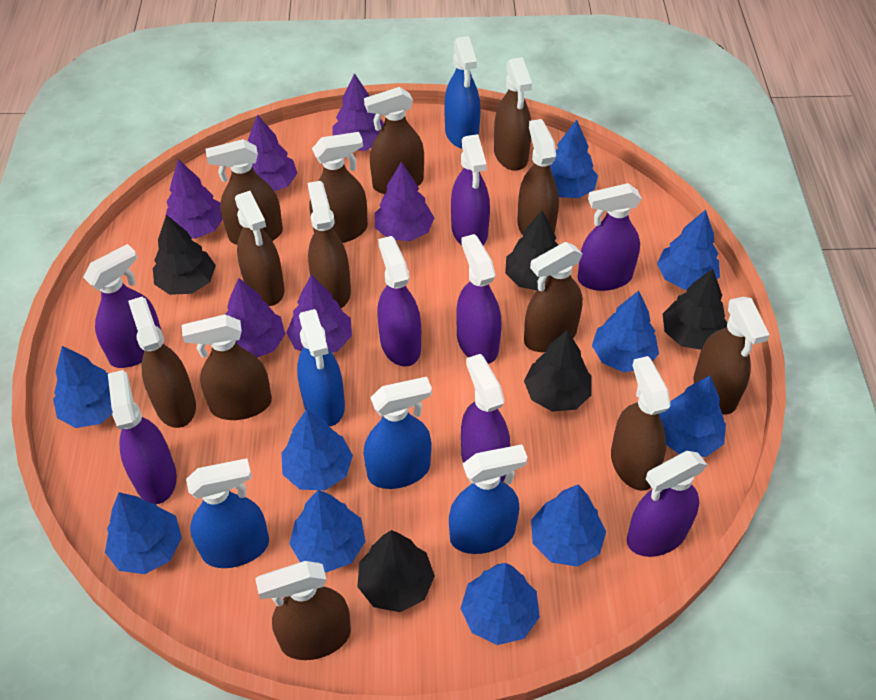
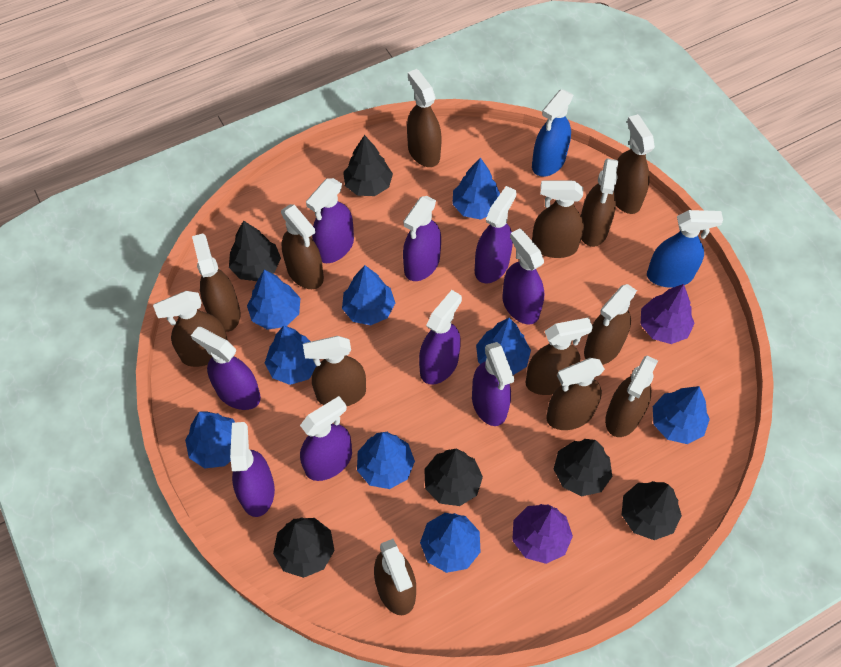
black tree: [153,215,216,295] [357,530,435,612] [505,211,558,290] [524,330,592,412] [663,269,727,350] = 5 -> [229,220,281,281] [273,518,335,578] [343,135,393,196] [424,449,483,506] [554,439,612,496] [622,481,682,540] = 6
blue spray bottle: [186,458,269,568] [297,309,345,427] [364,377,432,489] [444,36,480,149] [449,444,528,554] = 5 -> [532,89,573,177] [647,210,723,288] = 2
blue tree: [53,346,113,428] [105,492,182,574] [281,409,353,490] [289,490,366,573] [460,563,540,645] [531,484,606,567] [550,120,598,198] [592,291,659,372] [657,210,720,290] [659,376,726,457] = 10 -> [185,411,235,468] [247,269,300,330] [265,325,316,385] [342,265,395,325] [357,432,415,489] [420,513,480,573] [452,157,500,220] [476,318,531,375] [653,386,710,444] = 9
purple spray bottle: [83,244,162,368] [108,370,177,504] [377,236,421,367] [451,134,490,245] [456,234,501,364] [461,354,510,482] [578,183,642,291] [627,451,707,557] = 8 -> [191,327,261,410] [230,422,275,517] [300,396,352,481] [306,178,354,263] [403,196,441,281] [419,290,462,385] [472,342,514,426] [475,186,516,283] [503,228,544,324] = 9
purple tree: [165,159,223,239] [225,278,285,358] [248,114,297,192] [286,275,352,353] [332,73,384,151] [375,162,434,241] = 6 -> [512,504,573,564] [641,284,695,344] = 2

